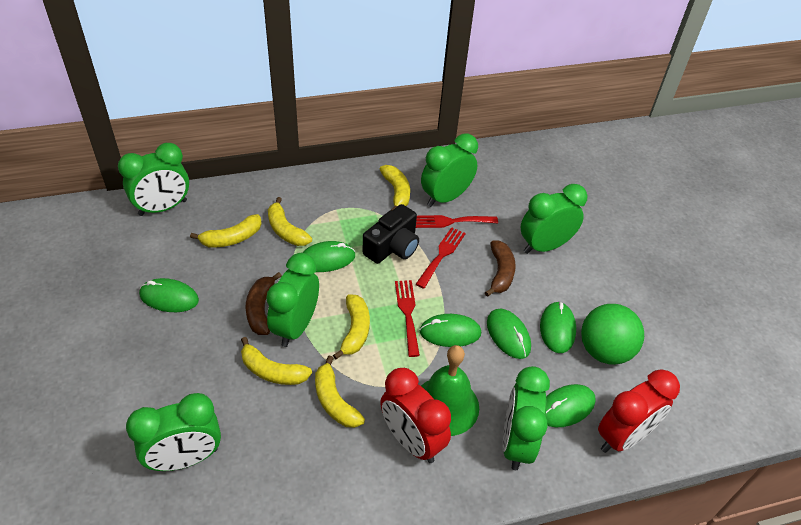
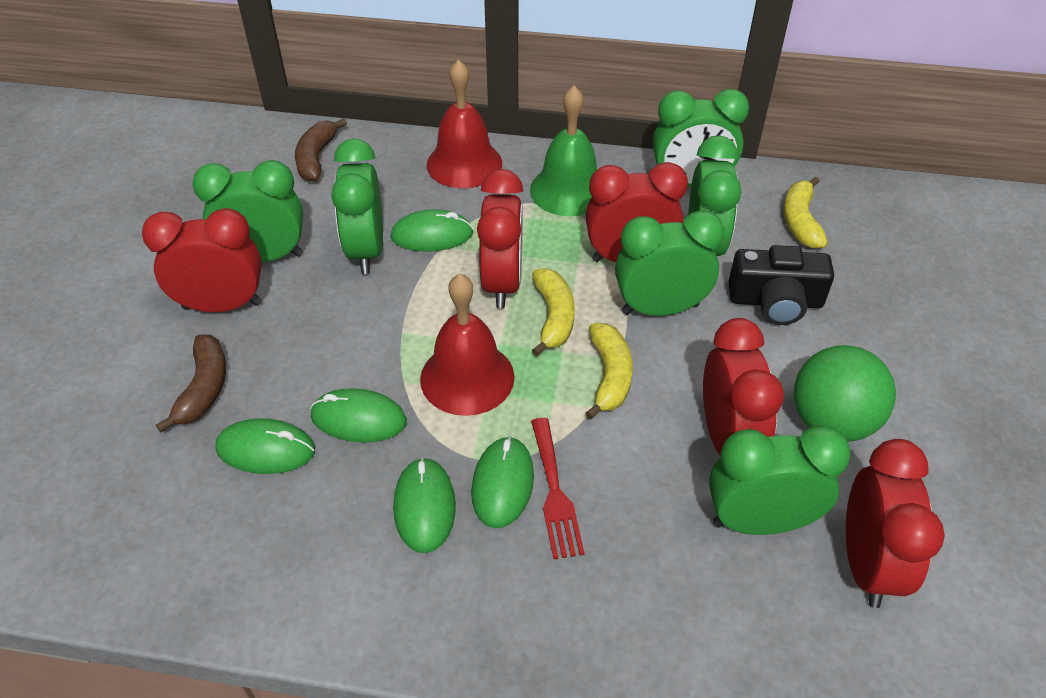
green mouse: [139,278,199,312] [302,241,355,272] [419,314,481,347] [487,309,531,359] [540,301,576,353] [546,384,596,427] = 6 -> [215,418,315,474] [310,388,407,442] [391,209,473,251] [393,457,456,553] [471,436,534,528] = 5
red bell: none = 0 -> [420,274,515,416] [427,60,502,188] = 2
red clock: [380,368,451,463] [598,369,680,453] = 2 -> [142,208,262,312] [477,169,523,308] [586,162,688,262] [703,318,784,456] [846,439,945,608] = 5
red fork: [395,280,420,357] [416,215,498,228] [416,227,466,289] = 3 -> [531,418,585,559] = 1
yellow banana: [190,214,262,248] [241,337,312,385] [268,197,312,246] [315,355,365,428] [333,294,370,359] [379,165,410,210] = 6 -> [532,268,575,356] [586,323,633,419] [783,177,828,249] = 3

